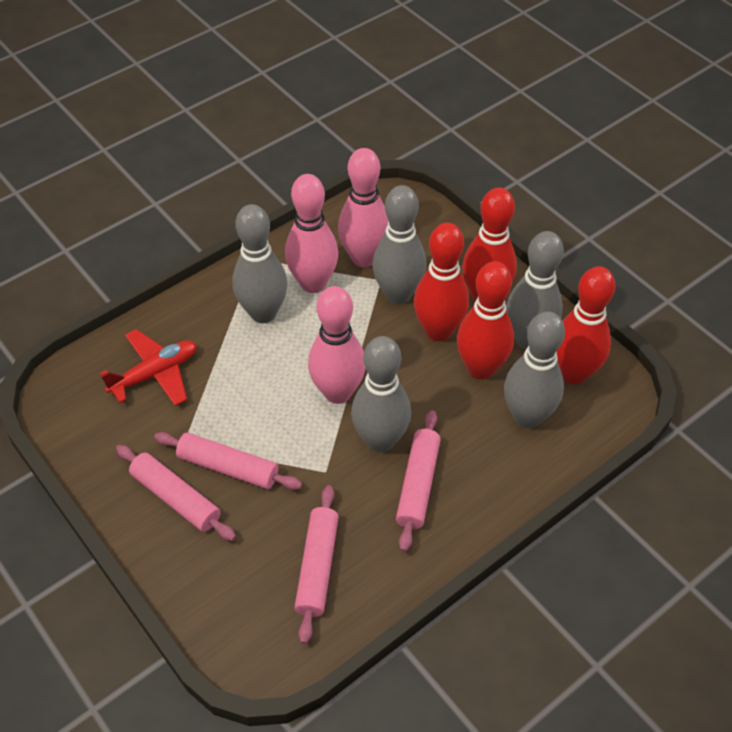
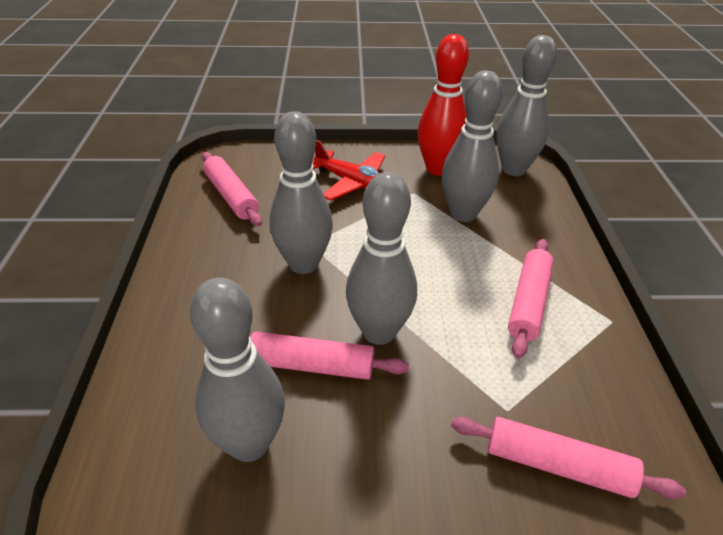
pink bowling pin: [285,174,338,293] [308,286,366,404] [338,148,388,267] = 3 -> none = 0
red bowling pin: [414,223,469,341] [457,261,514,379] [462,188,517,302] [557,266,615,384] = 4 -> [418,34,469,176] = 1

